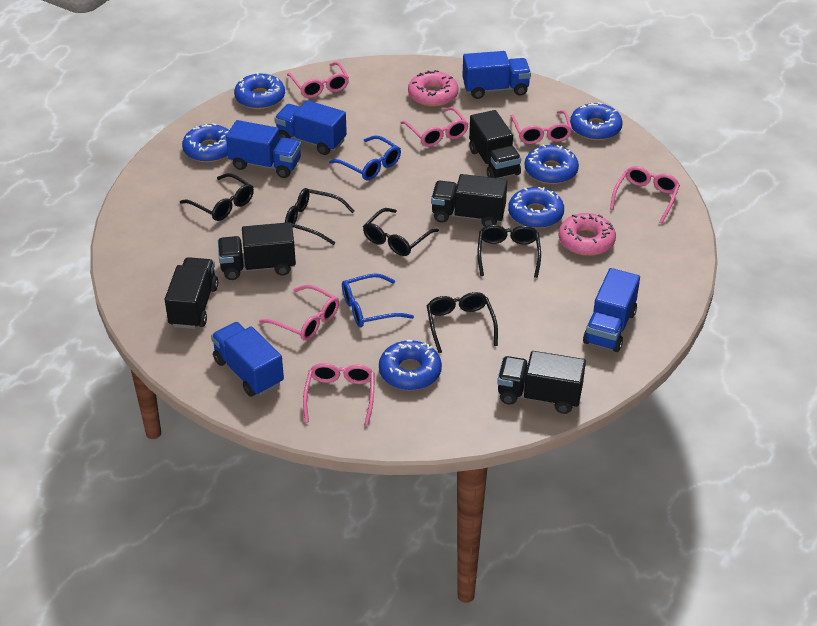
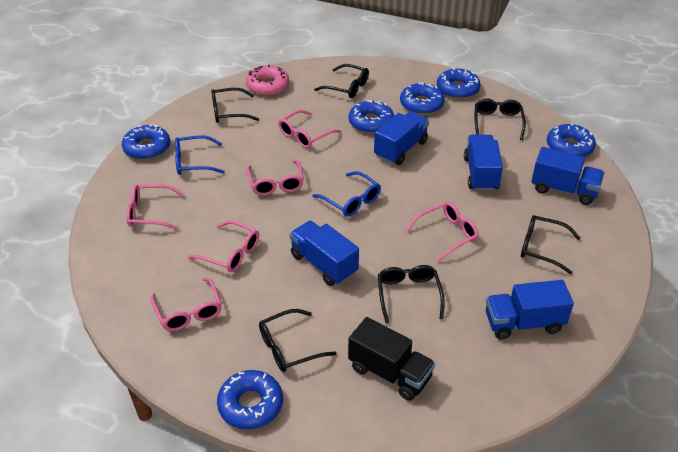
black glasses: [180,173,254,221] [285,188,355,245] [363,208,439,256] [427,292,498,353] [477,225,541,278] = 5 -> [211,88,259,123] [259,309,336,372] [314,64,369,98] [378,265,445,323] [475,98,526,140] [521,215,581,274] = 6
black truck: [165,257,218,329] [218,222,296,280] [431,174,507,227] [469,110,521,178] [497,351,586,414] = 5 -> [348,317,435,401] = 1
pink donut: [408,70,459,107] [559,213,616,256] = 2 -> [246,64,289,96] = 1

